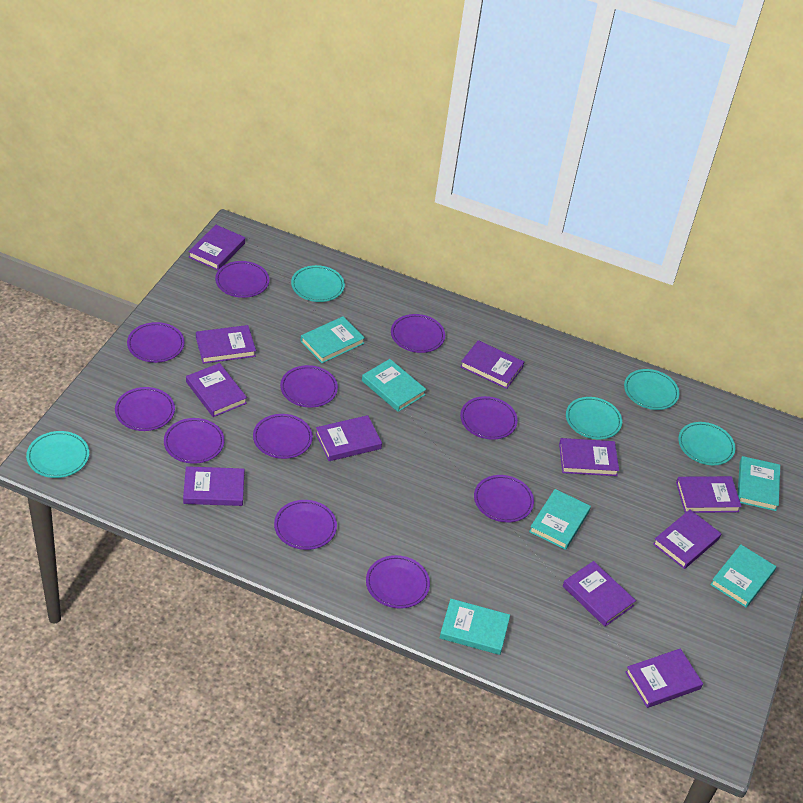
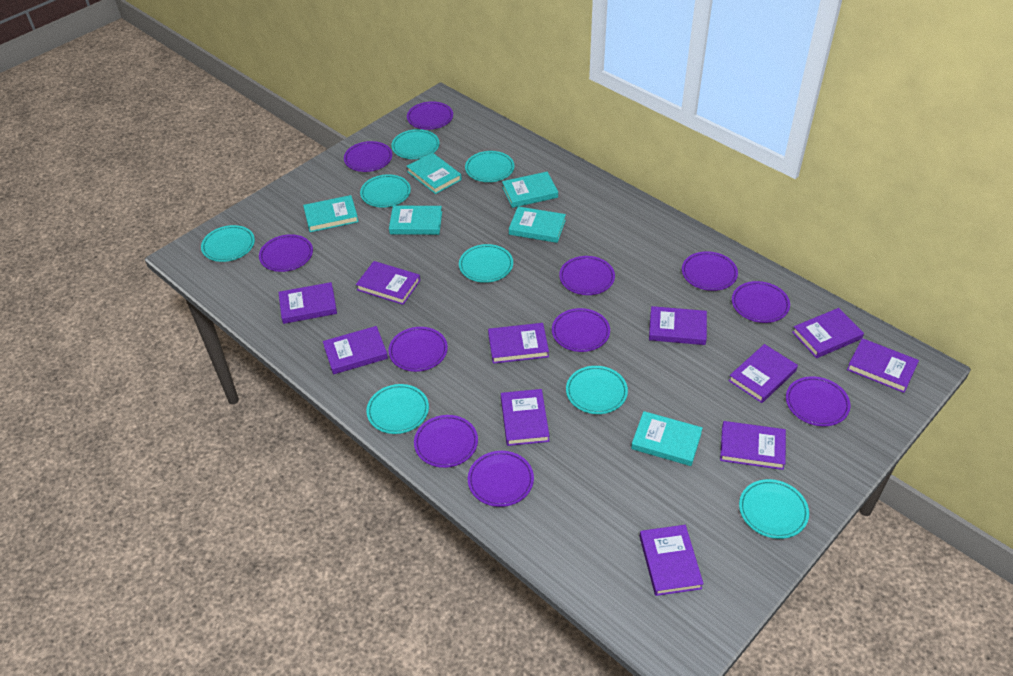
turquoise plate: [26,431,89,478] [291,265,345,302] [566,397,622,439] [624,369,679,410] [678,422,735,465] = 5 -> [201,225,255,262] [360,174,411,208] [367,384,429,434] [391,129,440,159] [459,244,513,283] [465,151,514,182] [566,366,628,414] [739,479,809,539] = 8

